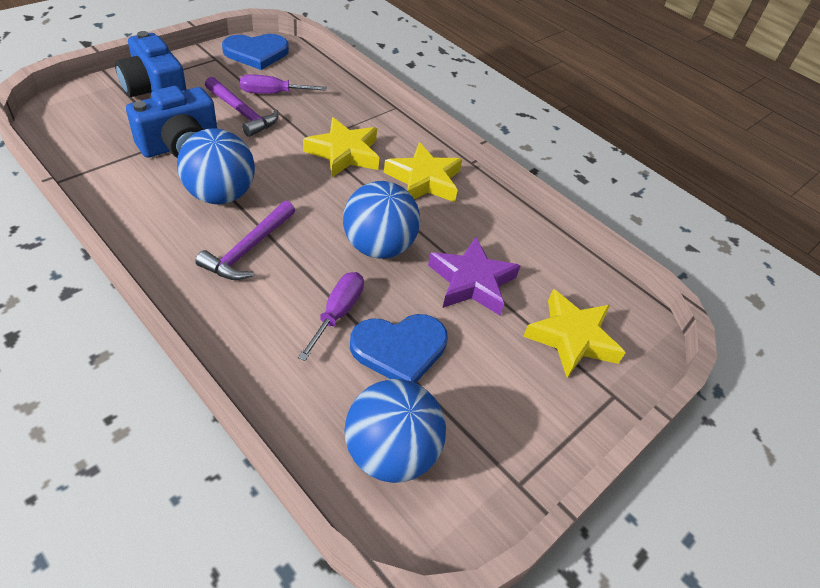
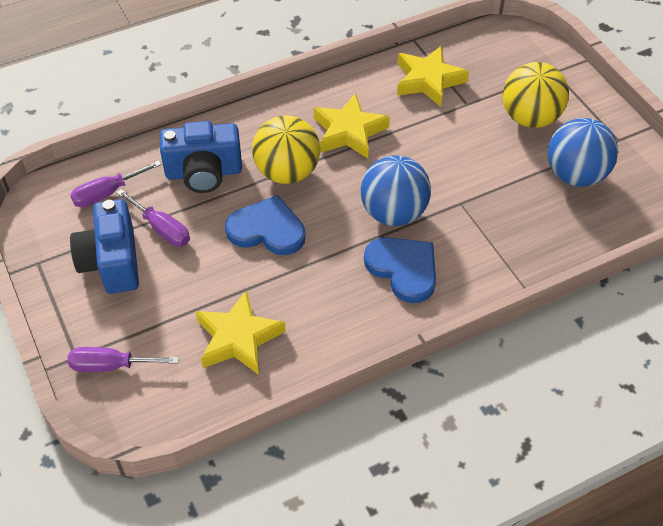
blue ball: [177,128,255,204] [343,181,420,259] [344,379,446,483] = 3 -> [361,155,431,226] [548,118,618,187] = 2
purple hammer: [195,201,295,280] [205,77,279,137] = 2 -> none = 0
purple screwdriver: [240,74,327,94] [298,272,364,361] = 2 -> [68,347,179,372] [70,160,162,207] [116,189,190,247] = 3
purple star: [428,237,521,315] = 1 -> none = 0
yellow ball: none = 0 -> [252,116,320,184] [503,62,569,128] = 2

